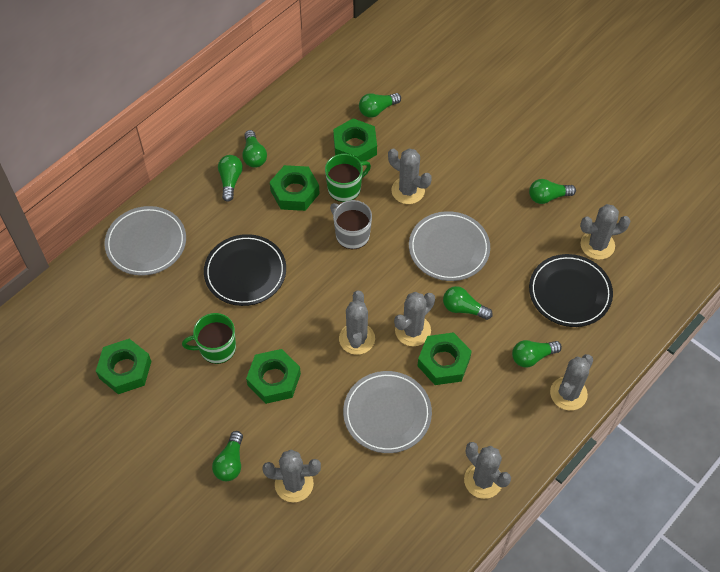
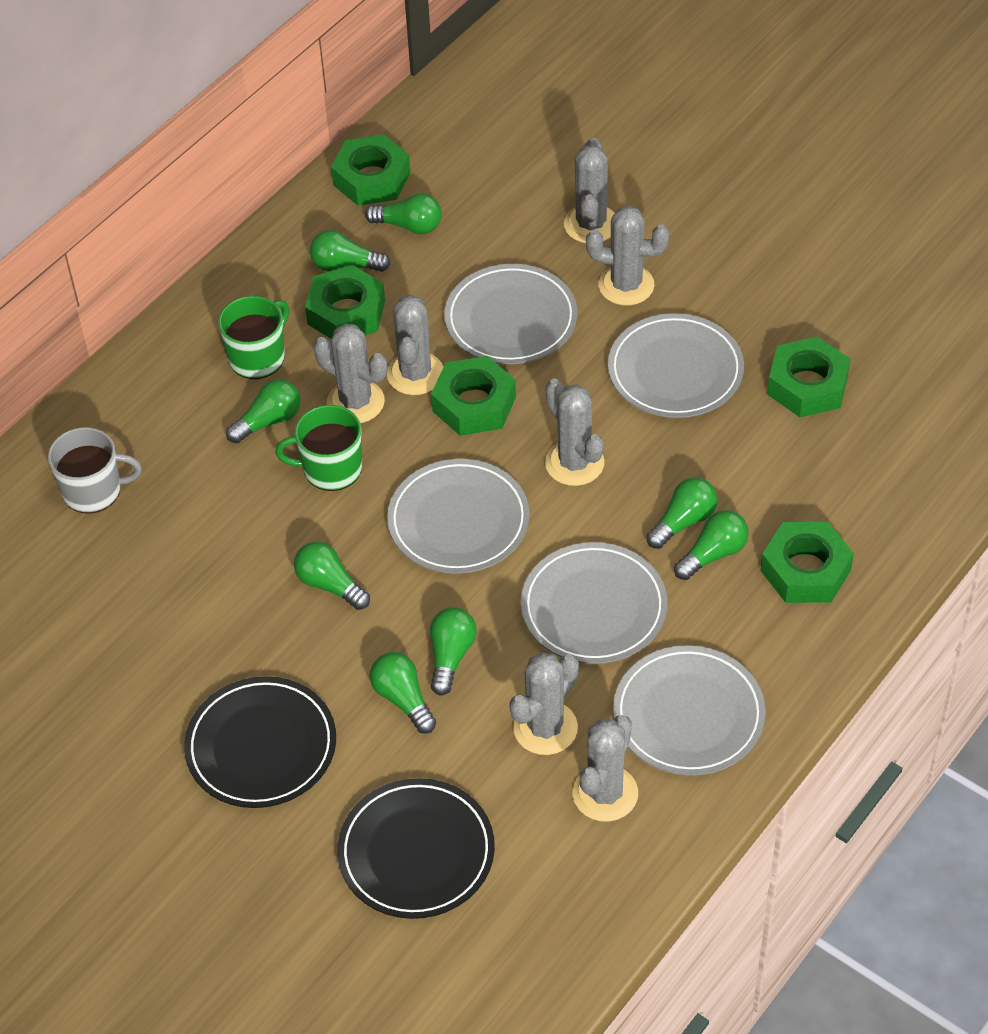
green light bulb: [212,431,243,481] [218,155,243,202] [242,130,267,168] [359,93,401,118] [443,286,493,320] [512,340,562,368] [529,179,576,204] = 7 -> [226,379,301,443] [294,542,370,610] [310,230,390,272] [365,193,442,234] [370,652,436,734] [430,607,477,695] [646,477,717,549] [674,510,749,580] = 8
grey plate: [104,206,186,276] [343,371,432,453] [409,211,490,281] = 3 -> [387,459,530,574] [444,264,577,364] [521,542,667,664] [608,313,744,418] [613,645,766,775] = 5

